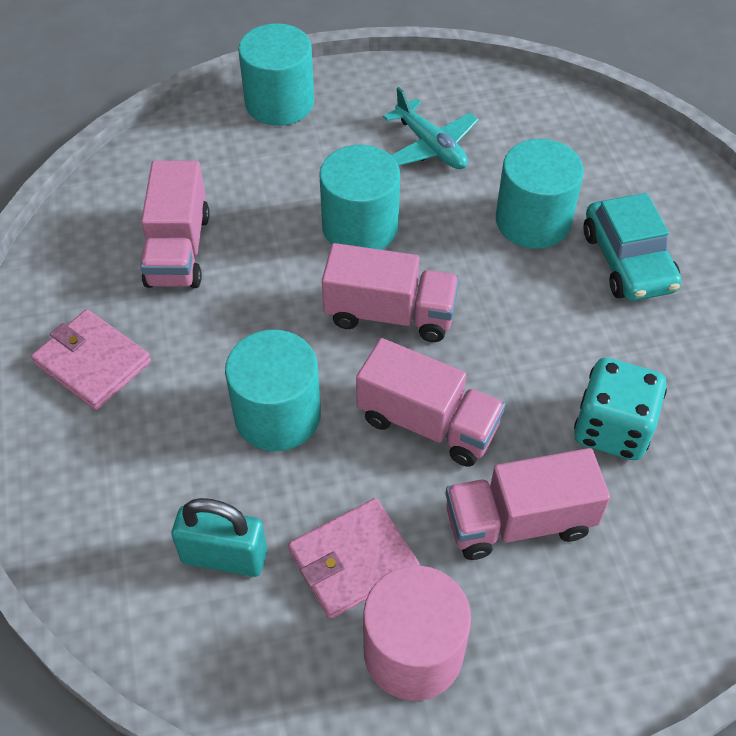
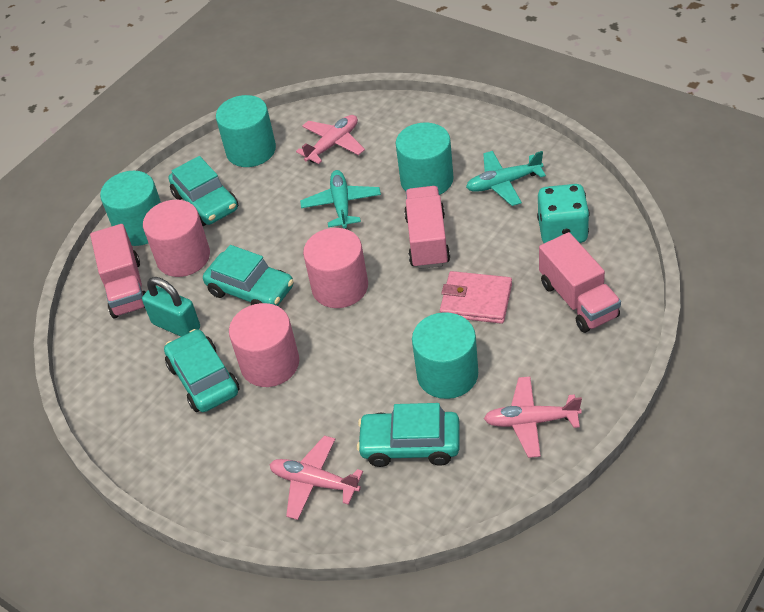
pink cylinder: [363,565,471,701] = 1 -> [143,200,210,277] [229,303,299,387] [303,228,368,308] = 3
pink plane: none = 0 -> [269,436,363,520] [296,115,365,164] [484,377,582,458] = 3
pink truck: [140,160,210,288] [322,243,459,342] [356,338,505,467] [446,448,610,560] = 4 -> [90,224,146,318] [404,186,450,269] [539,232,621,333] = 3
pink wallet: [31,309,151,410] [288,498,420,619] = 2 -> [440,271,512,324] = 1
turquoise car: [584,193,682,301] = 1 -> [164,329,239,412] [169,156,238,226] [203,245,294,306] [357,403,460,467] = 4
turquoise plane: [383,87,479,169] = 1 -> [300,170,381,229] [466,151,546,206] = 2

